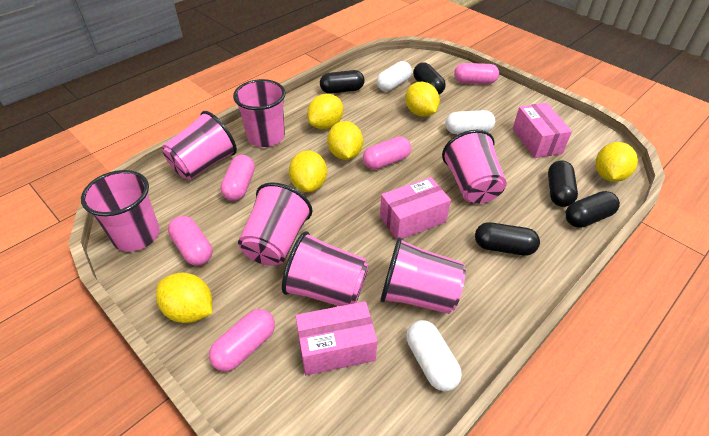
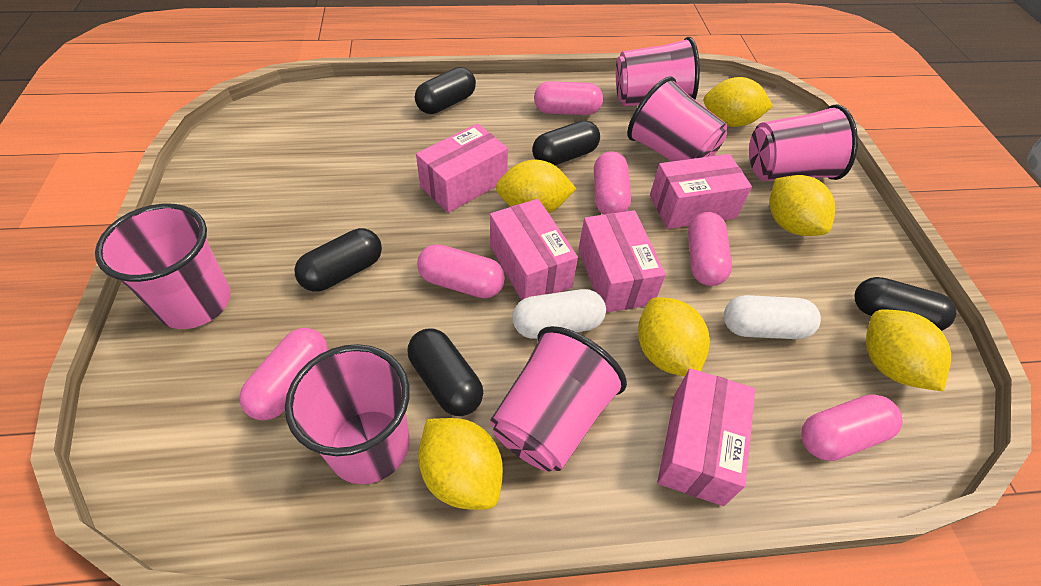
pink box: [296,301,377,376] [380,177,451,240] [513,103,572,158] = 3 -> [416,124,508,213] [490,199,578,300] [579,210,666,313] [650,154,752,229] [657,368,756,506] = 5
pink capsule: [168,216,212,266] [209,309,275,371] [220,155,255,201] [363,136,411,170] [454,63,499,84] = 5 -> [239,328,328,420] [417,244,505,298] [534,81,603,115] [594,151,631,215] [688,212,732,286] [801,395,903,461] = 6
pink cup: [81,170,160,252] [163,111,237,180] [233,79,286,147] [238,182,312,266] [282,231,369,306] [380,237,466,314] [442,130,507,204] = 7 -> [95,204,231,329] [285,344,410,484] [490,326,627,472] [616,37,700,106] [627,77,728,161] [749,104,858,181] = 6
white capsule: [376,61,412,92] [407,320,462,391] [445,110,495,134] = 3 -> [513,289,606,339] [724,295,821,339] = 2

